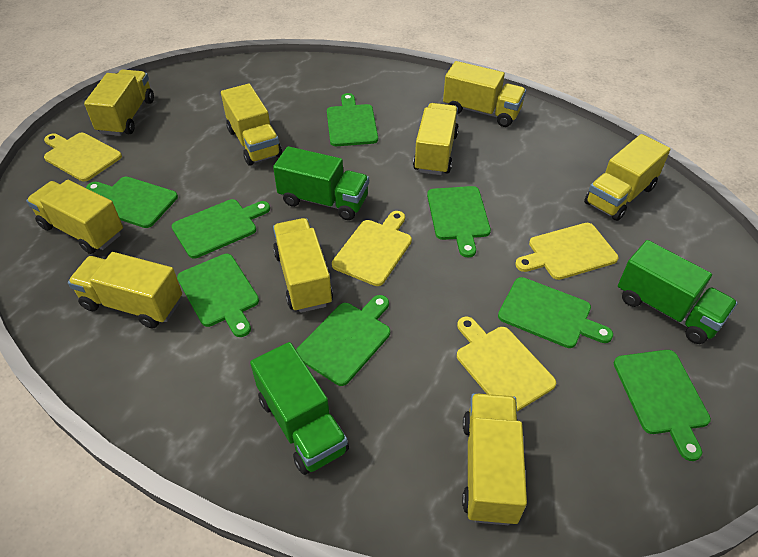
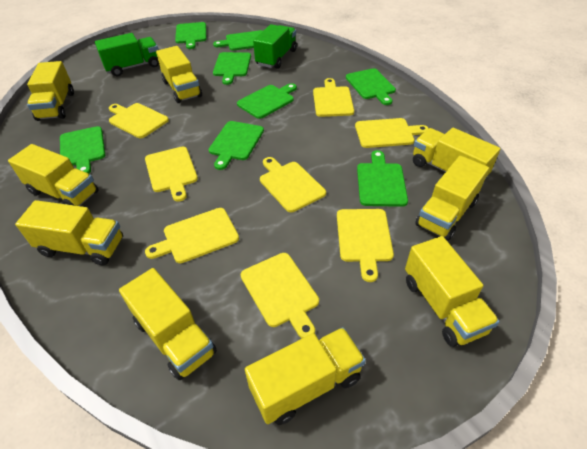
green truck: [250,342,349,475] [273,146,369,220] [618,240,738,344] = 3 -> [95,33,159,76] [253,24,297,69] = 2
yellow cutting board: [44,133,122,182] [332,211,412,286] [457,317,556,412] [515,223,619,280] = 4 -> [109,103,169,138] [145,146,198,202] [145,208,239,263] [241,253,319,338] [260,157,326,212] [313,78,354,117] [337,209,394,282] [355,118,429,148] = 8

